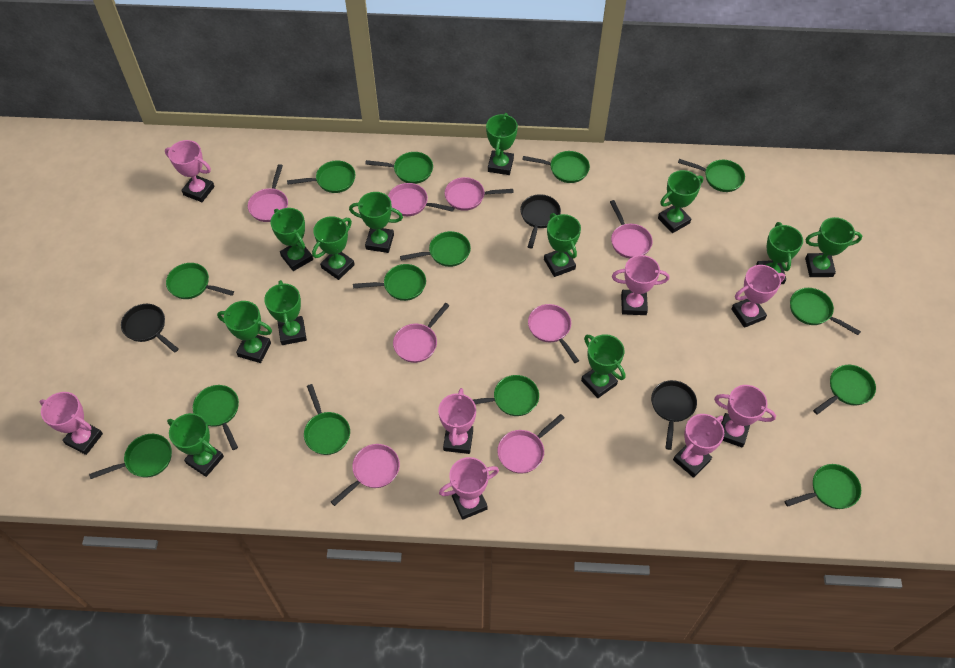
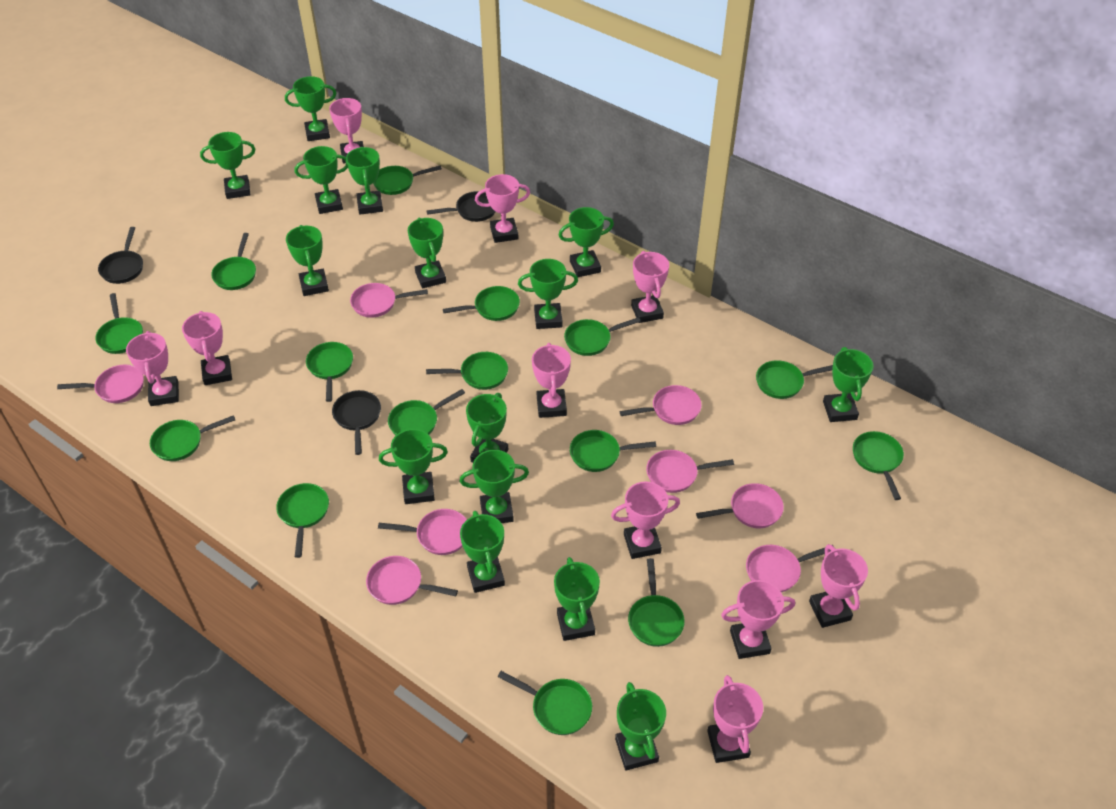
green pan: [89,434,172,479] [166,263,234,299] [193,385,239,450] [287,160,355,193] [304,384,350,455] [353,264,426,301] [365,152,433,184] [400,231,471,267] [473,375,539,416] [522,151,590,183] [678,159,745,192] [785,464,861,509] [790,288,861,335] [813,365,876,415] = 14 -> [95,293,143,354] [150,415,235,461] [211,233,256,290] [276,483,329,558] [306,342,353,402] [373,165,442,195] [388,389,465,435] [426,352,508,390] [443,286,520,321] [498,671,592,735] [564,317,641,356] [570,430,656,472] [628,558,685,647] [756,360,833,399] [853,431,904,500] = 15
green trophy: [167,413,224,477] [217,301,272,363] [264,280,307,345] [270,208,313,271] [312,216,355,280] [349,192,403,253] [486,113,518,175] [544,213,581,277] [581,334,625,398] [658,170,703,233] [756,222,803,284] [805,217,862,277] = 12 -> [200,132,255,199] [285,76,336,141] [286,225,329,296] [295,146,348,214] [346,147,383,215] [379,429,448,504] [408,218,446,289] [460,450,529,523] [460,511,505,593] [466,393,508,463] [518,259,578,329] [554,557,600,641] [558,207,614,277] [615,682,666,771] [823,347,874,422] = 15
pink trophy: [39,392,103,455] [165,140,215,202] [438,388,476,454] [439,457,499,520] [612,255,669,315] [673,414,724,478] [714,385,776,447] [731,265,785,328] = 8 -> [126,331,179,406] [182,311,232,385] [329,98,364,164] [475,174,530,243] [532,343,571,418] [611,481,680,559] [631,251,669,323] [707,675,763,763] [721,580,795,659] [809,544,868,628] = 10

